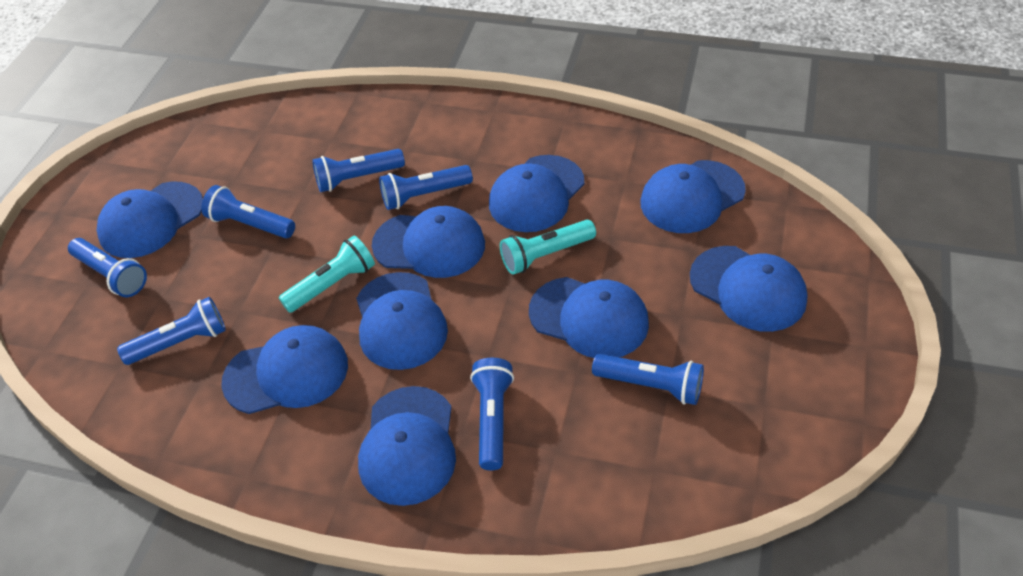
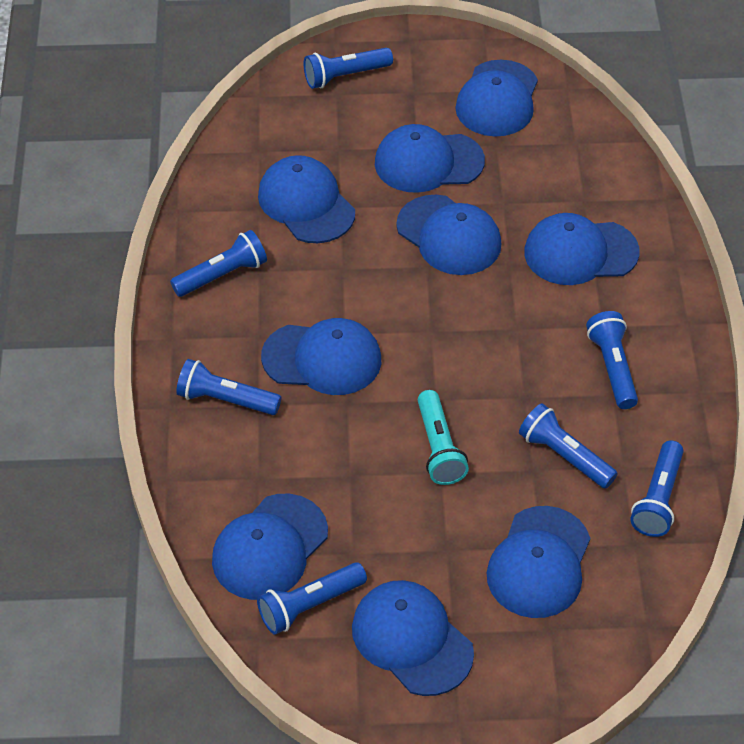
turquoise flashlight: [279,236,375,313] [500,220,596,275] = 2 -> [418,390,469,485] = 1

